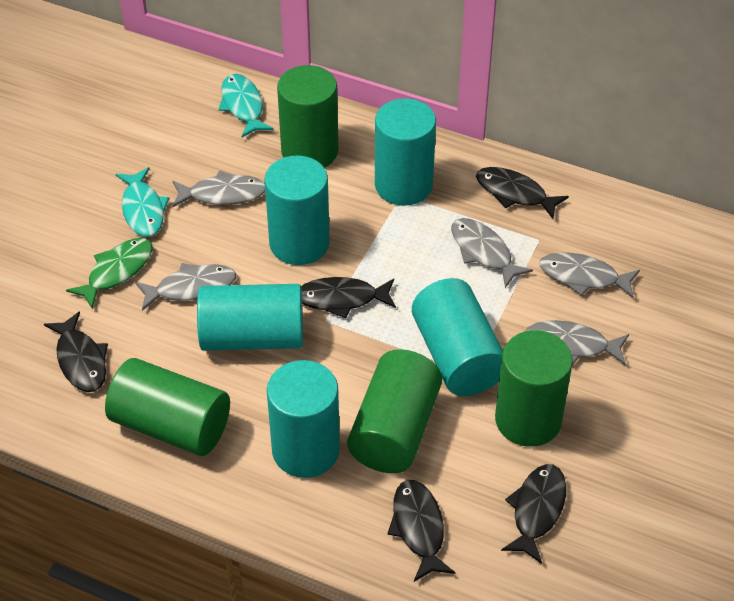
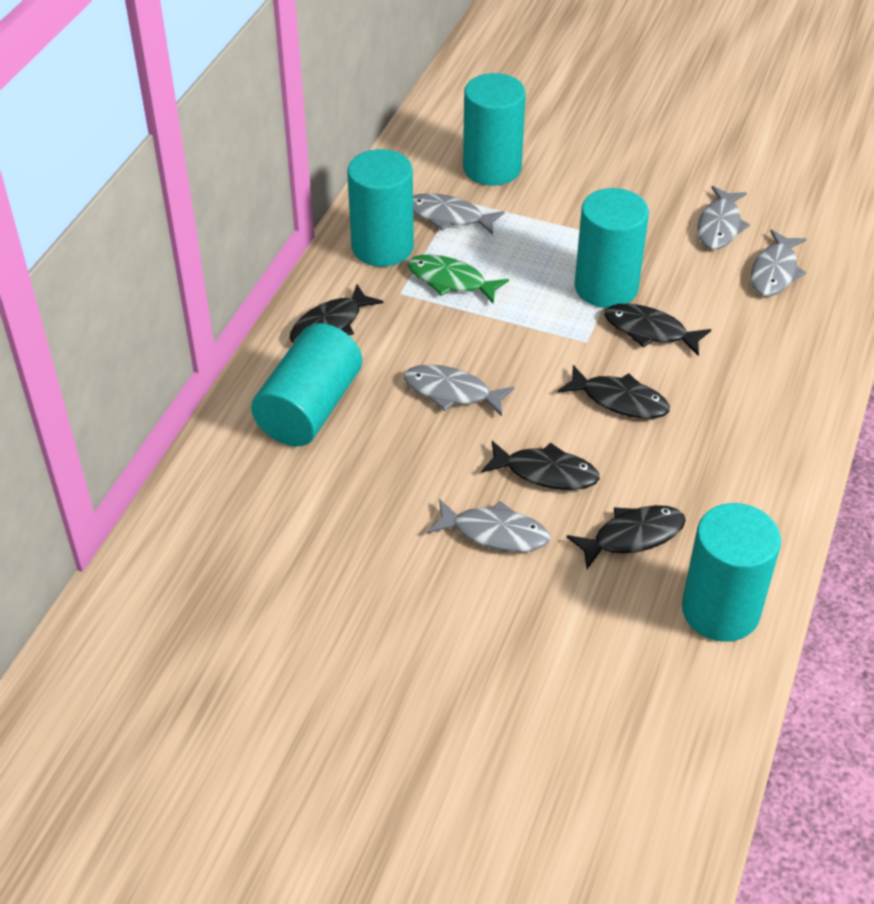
green cylinder: [105,358,230,456] [277,65,339,168] [347,349,442,473] [495,330,573,447] = 4 -> none = 0
turquoise fish: [115,167,169,237] [218,74,274,137] = 2 -> none = 0

